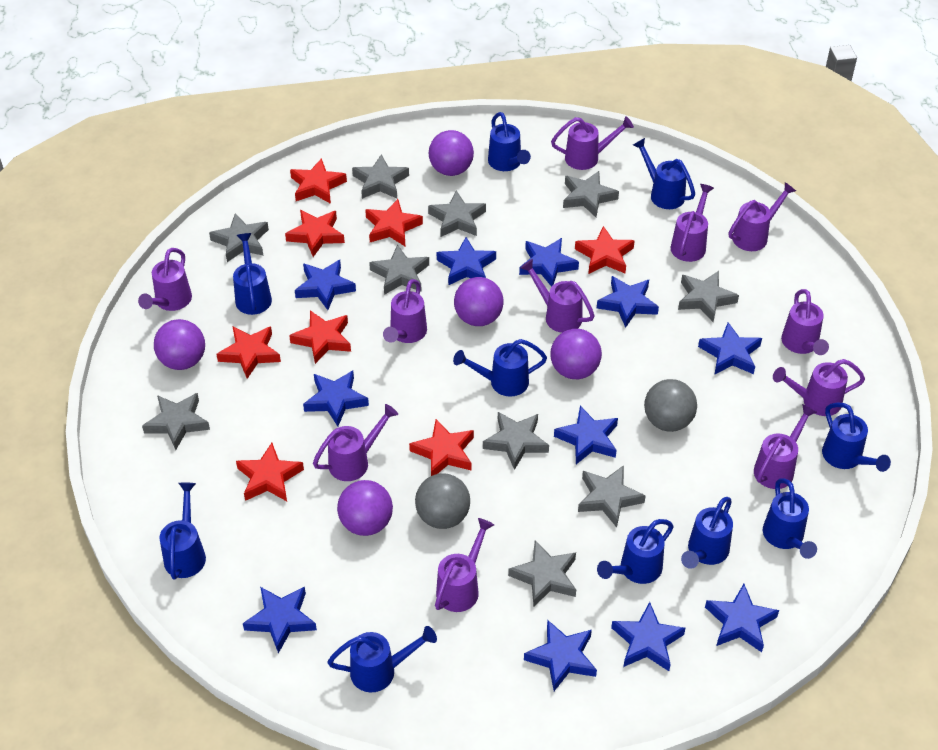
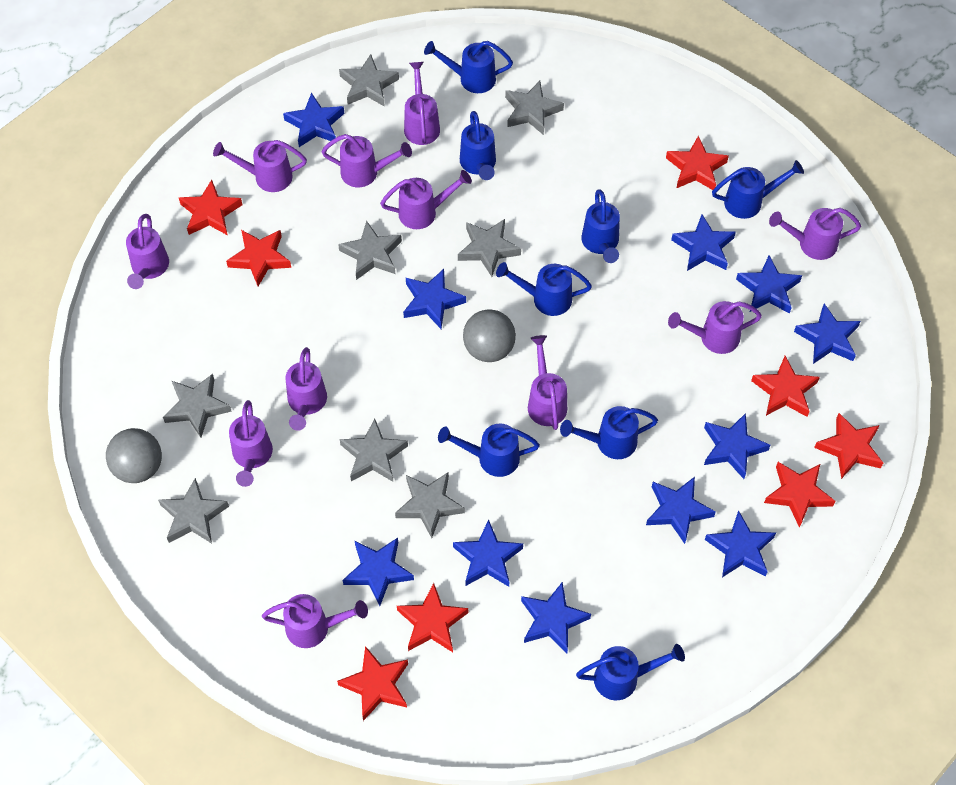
blue watering can: [159,483,206,580] [233,233,272,315] [327,626,437,692] [453,339,547,397] [488,112,531,171] [597,519,674,584] [633,138,695,209] [681,497,733,569] [763,478,817,559] [822,402,891,472] = 10 -> [424,41,513,93] [438,423,540,477] [460,111,496,180] [496,262,592,316] [560,406,658,459] [576,644,685,700] [581,189,620,263] [712,160,804,219] = 8
grey star: [142,393,210,450] [209,213,269,262] [352,154,409,199] [369,245,429,295] [428,191,486,237] [483,412,549,470] [508,540,576,607] [563,171,619,217] [578,465,646,527] [678,271,739,322] = 10 -> [158,478,229,544] [163,374,232,438] [338,221,402,280] [339,54,399,107] [340,419,408,482] [395,472,465,538] [458,219,521,277] [505,81,564,135] = 8
purple ball: [154,319,205,370] [337,480,393,536] [429,130,474,176] [454,277,504,326] [550,329,602,379] = 5 -> none = 0

